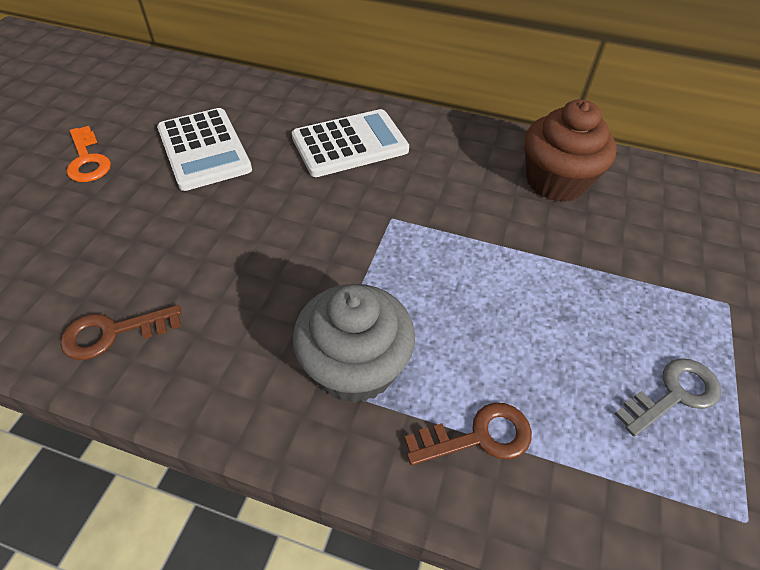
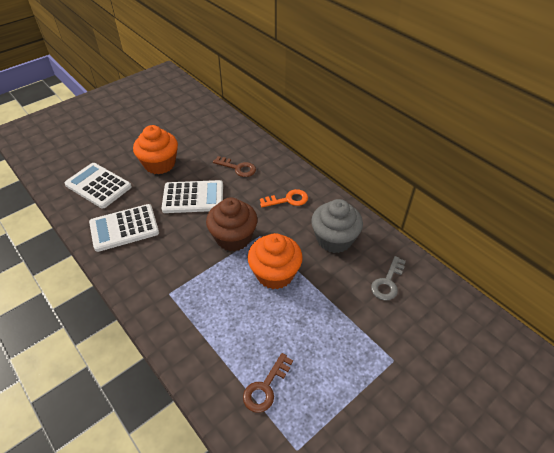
orange cupcake: none = 0 -> [133,125,178,174] [248,233,303,289] = 2
white calculator: [157,108,252,191] [292,109,409,177] = 2 -> [64,163,132,209] [89,204,159,252] [162,180,223,213] = 3

